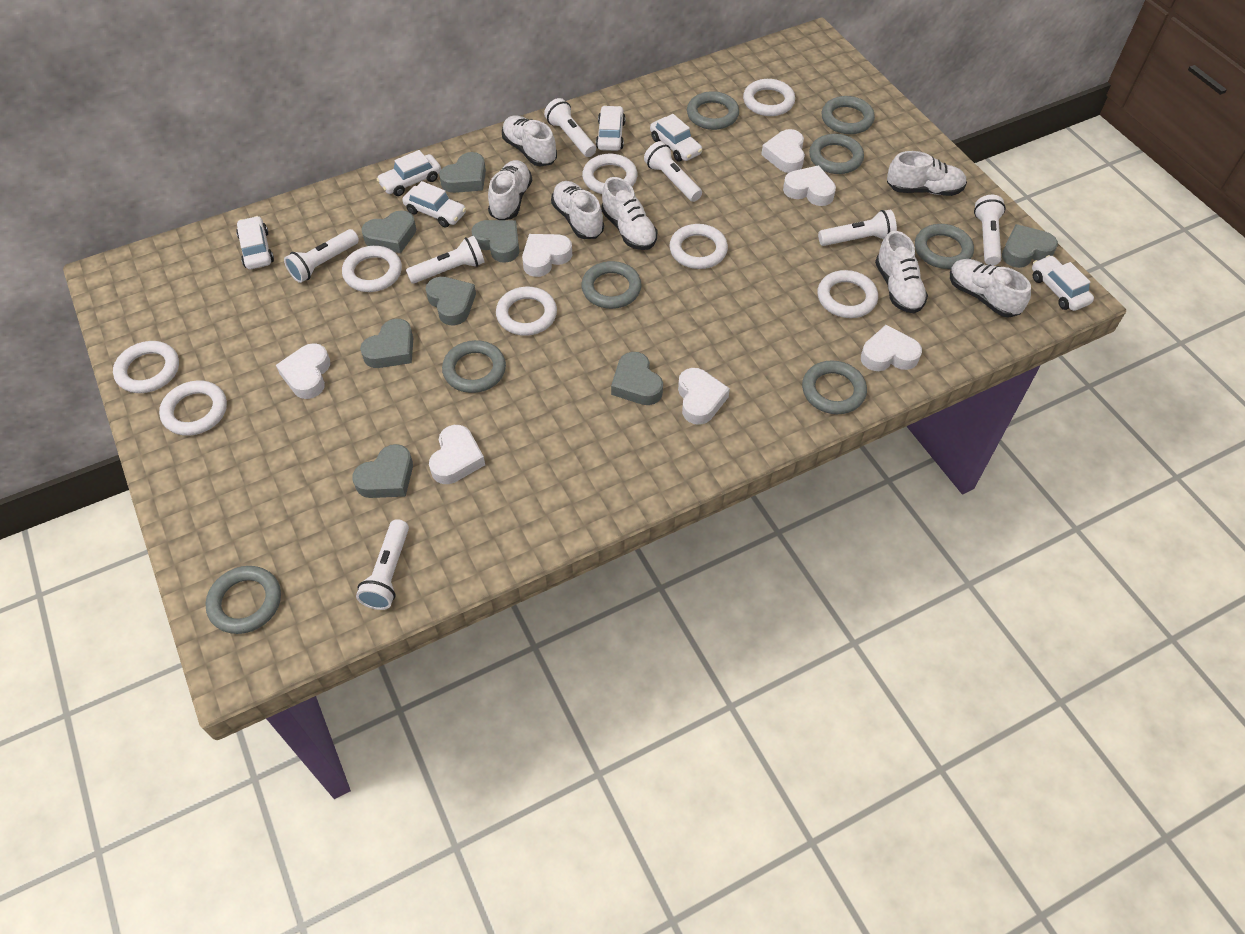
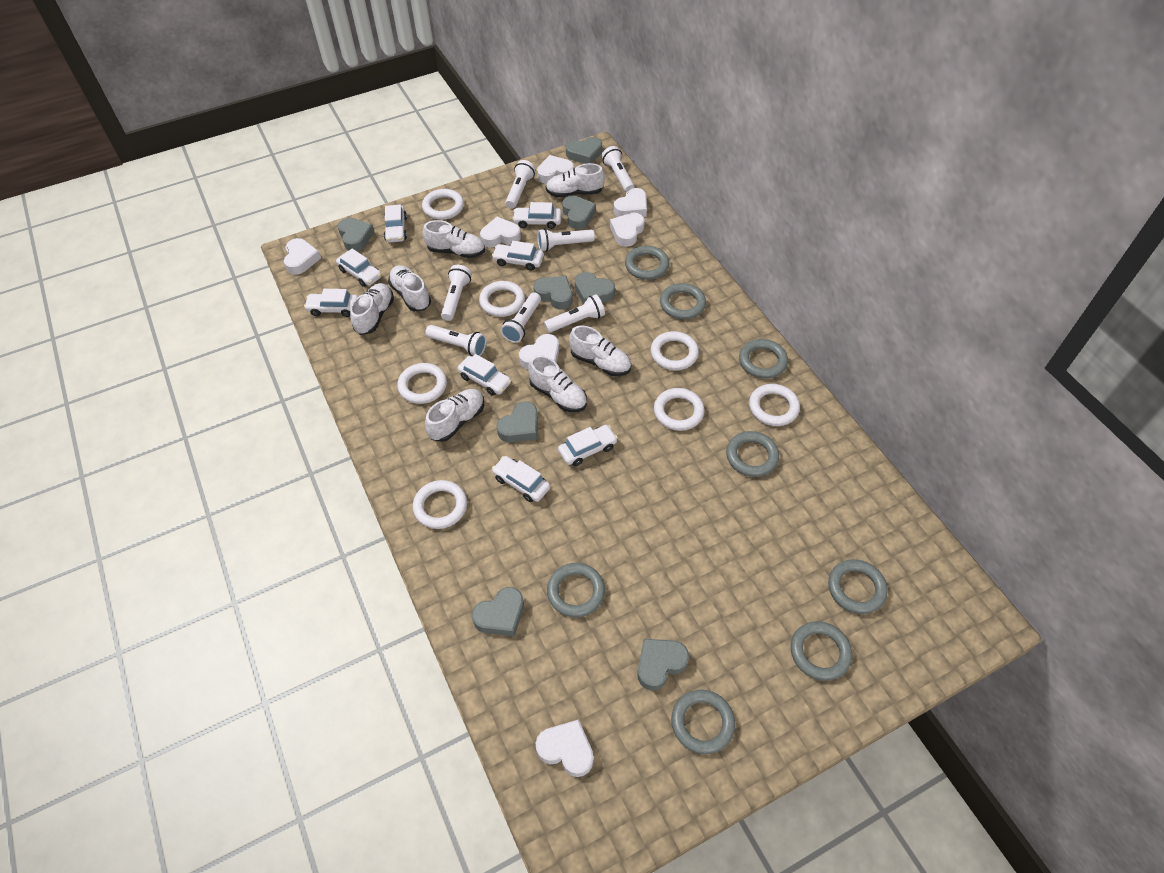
white car: [236,216,274,269] [376,150,441,196] [402,181,466,228] [596,105,625,151] [650,114,703,162] [1032,255,1094,311] = 6 -> [304,289,358,317] [336,249,382,287] [384,205,407,243] [458,354,511,396] [492,241,544,271] [492,456,550,502] [512,202,562,229] [558,425,618,466] = 8
white ring: [113,341,179,393] [159,380,227,436] [342,246,402,292] [496,287,557,336] [582,154,638,194] [669,224,728,269] [743,79,795,116] [817,270,878,318] = 8 -> [397,363,447,404] [413,480,467,529] [422,189,464,220] [479,281,525,317] [651,331,699,370] [654,388,704,431] [749,384,800,426] = 7

